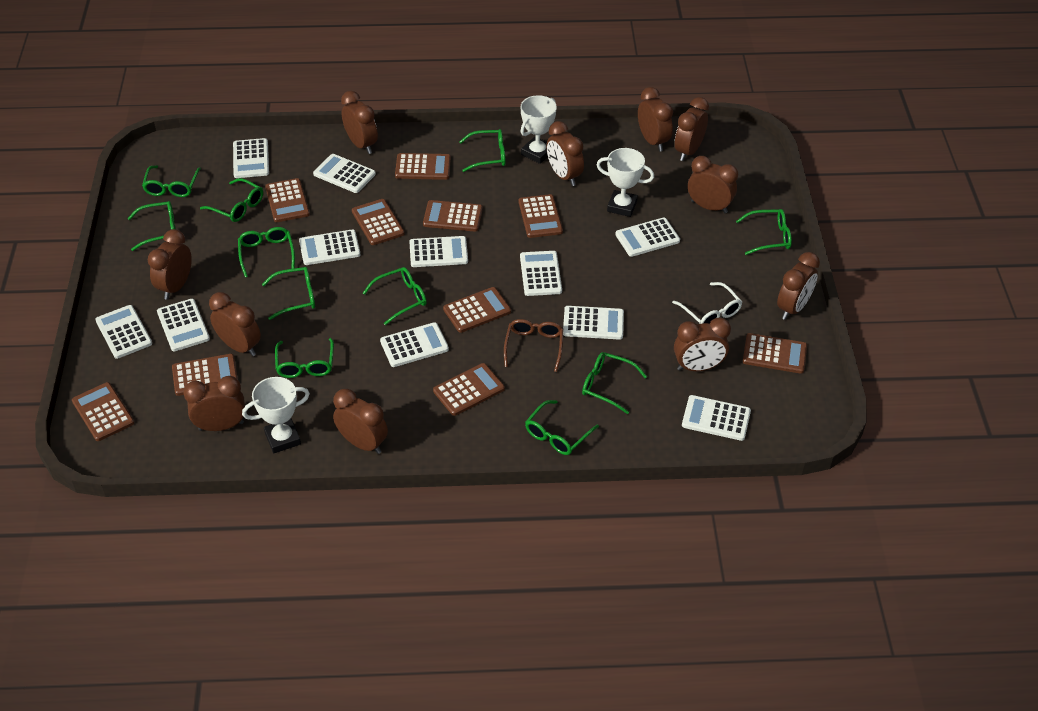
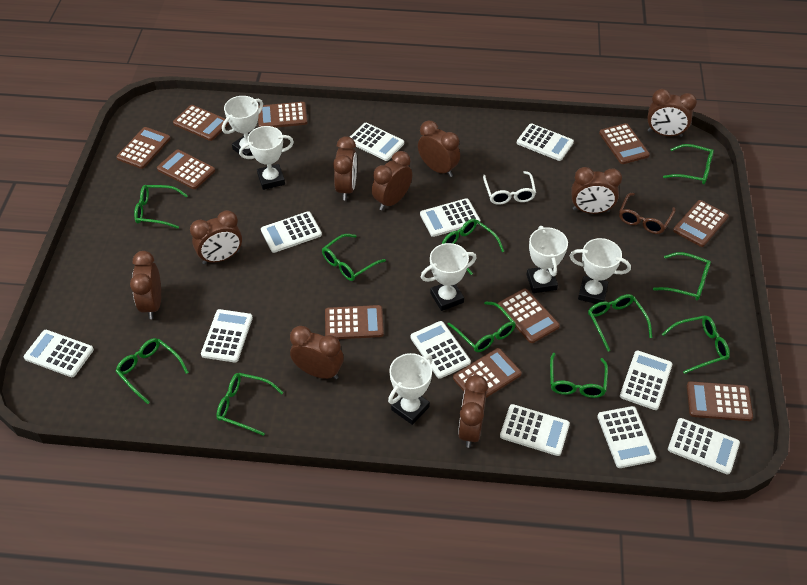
brown clock: [148,229,192,300] [183,376,245,431] [209,292,261,356] [333,388,388,454] [341,91,378,154] [547,121,584,186] [638,87,673,152] [674,318,731,371] [675,97,709,161] [688,156,738,213] [777,252,820,320] = 11 -> [130,251,161,319] [190,210,242,264] [290,326,344,379] [333,136,357,200] [372,151,412,211] [418,121,460,177] [458,375,488,448] [571,167,622,214] [647,89,697,137] = 9
white trophy: [242,377,310,453] [521,95,557,164] [597,148,654,217] = 3 -> [222,96,263,160] [239,126,294,190] [388,353,433,425] [421,243,477,311] [526,226,568,293] [570,238,631,304] = 6

